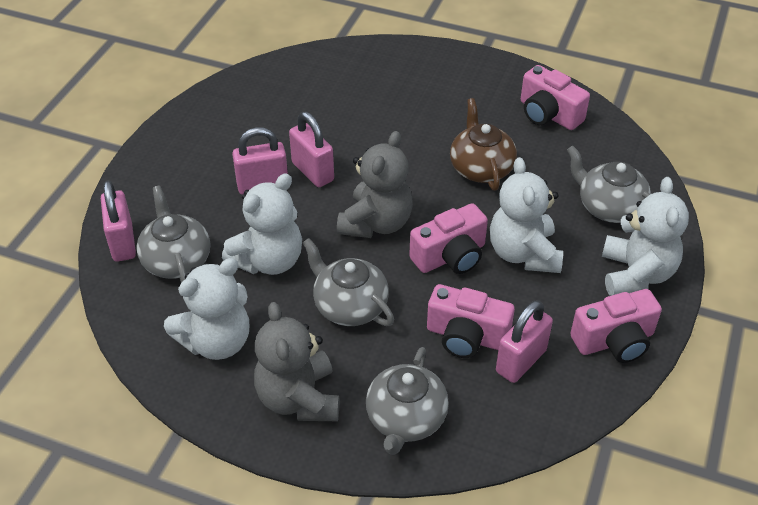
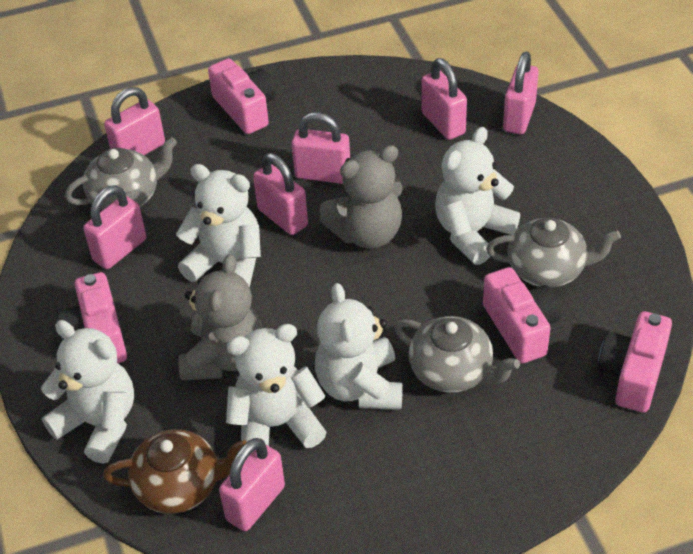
grey teapot: [136,185,210,283] [303,238,394,326] [366,347,449,455] [567,145,651,223] = 4 -> [65,137,177,210] [394,316,520,393] [486,218,621,288] = 3
pink padlock: [101,180,136,262] [232,127,288,195] [289,112,334,187] [496,300,553,383] = 4 -> [83,185,146,269] [104,87,165,155] [219,438,285,531] [253,153,308,235] [292,112,350,184] [421,58,467,140] [503,52,539,134] = 7
white teddy bear: [164,258,249,360] [222,173,302,275] [490,157,563,273] [602,177,689,296] = 4 -> [41,320,134,464] [176,164,261,288] [226,324,327,448] [315,283,403,410] [435,127,520,265] = 5

